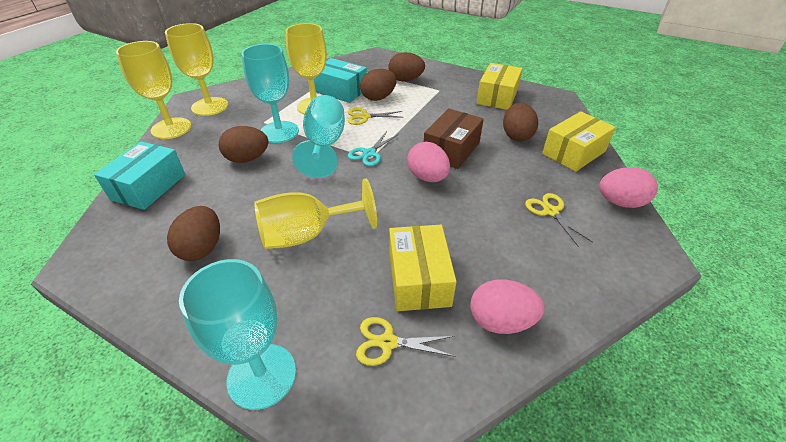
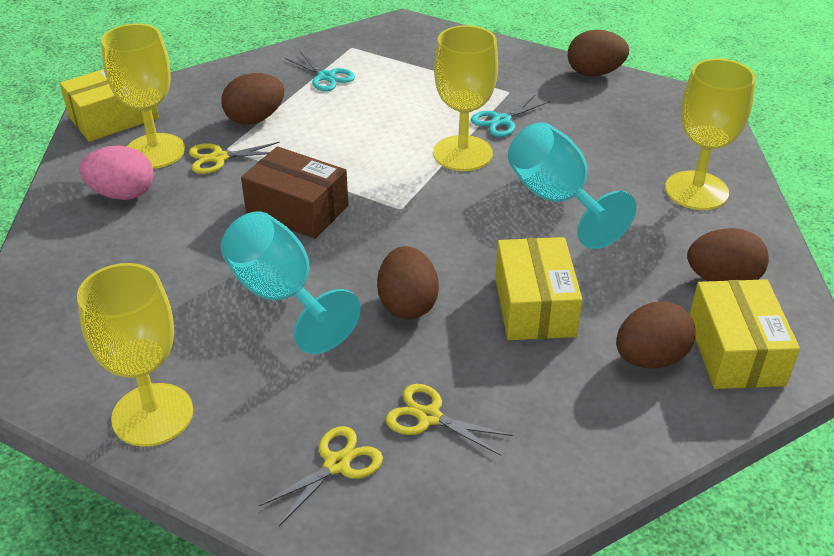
pink egg: [407,142,450,182] [470,280,544,334] [599,167,658,208] = 3 -> [79,145,153,200] = 1
turquoise box: [94,141,185,210] [314,58,367,103] = 2 -> none = 0
turquoise goblet: [179,259,296,410] [241,44,299,143] [292,95,345,178] = 3 -> [221,212,361,354] [508,122,636,249] = 2
turquoise scissors: [348,131,397,166] = 1 -> [285,51,355,91] [471,94,550,137] = 2

